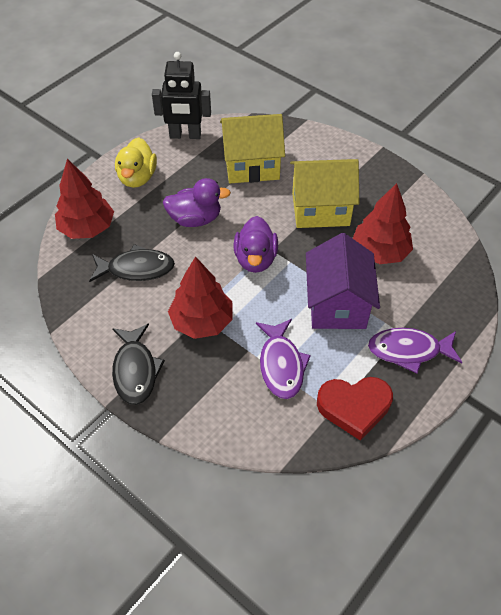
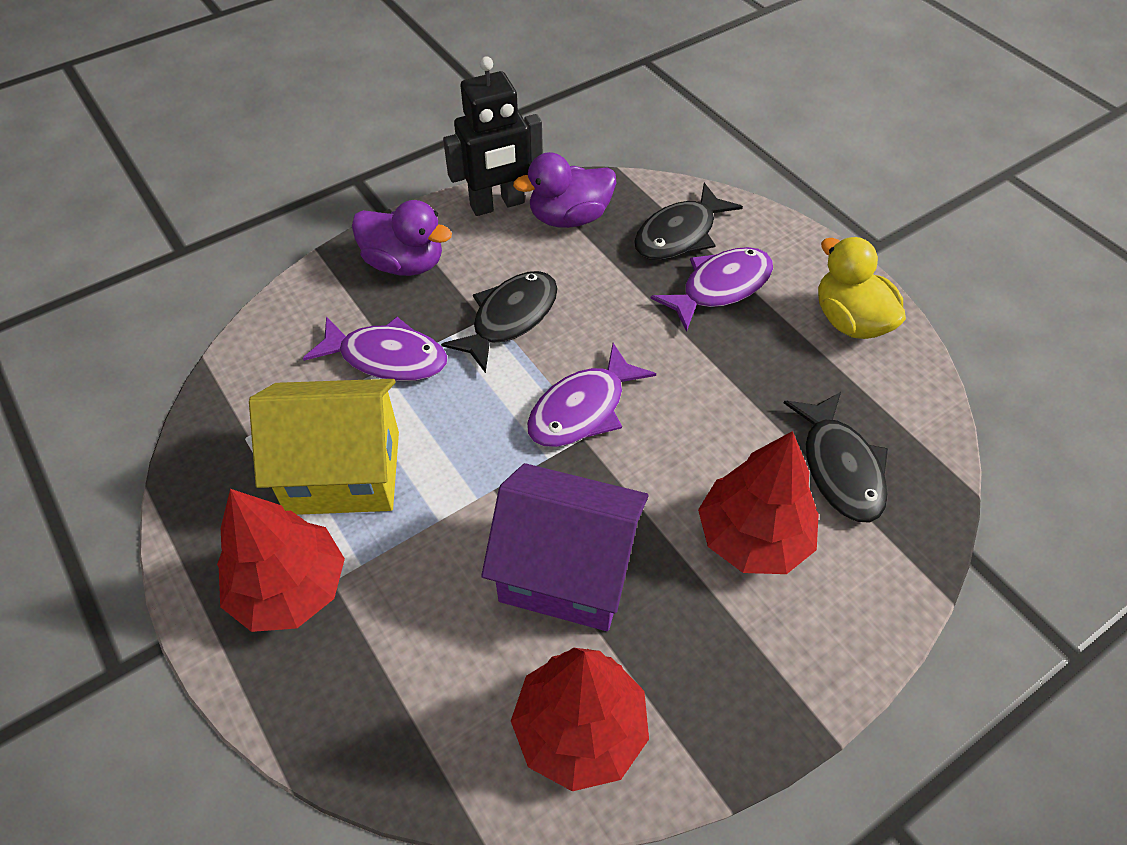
black fish: [89,244,175,282] [112,324,165,405] = 2 -> [441,271,558,373] [634,183,743,260] [784,392,888,523] = 3
purple fish: [256,319,311,399] [368,328,462,373] = 2 -> [303,316,447,381] [527,343,656,447] [650,247,773,332] = 3
red heart: [317,377,393,441] = 1 -> none = 0
yellow house: [220,114,285,183] [290,159,359,228] = 2 -> [249,379,399,515] = 1

